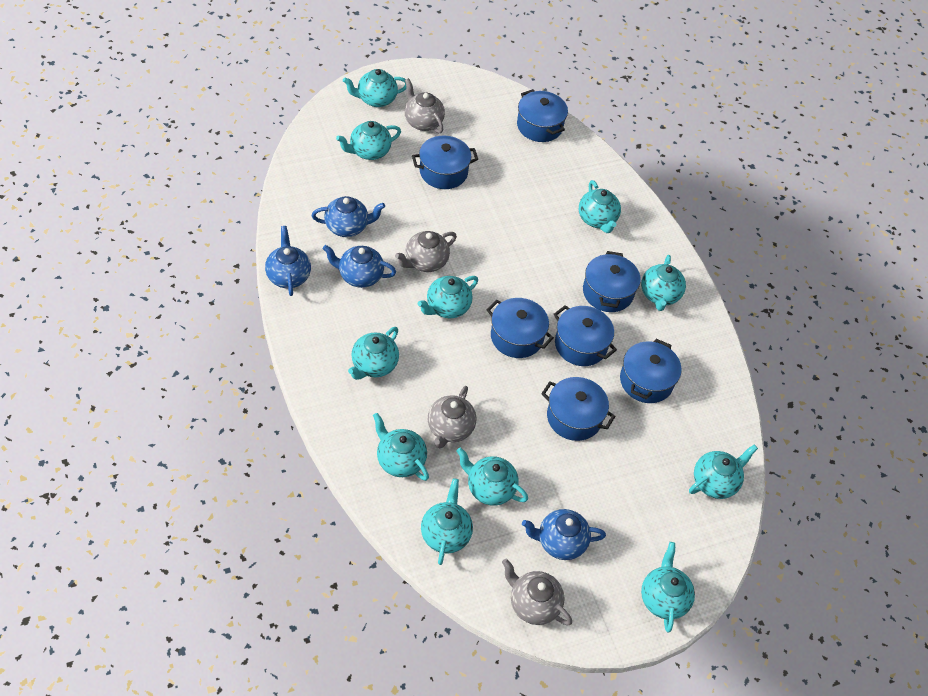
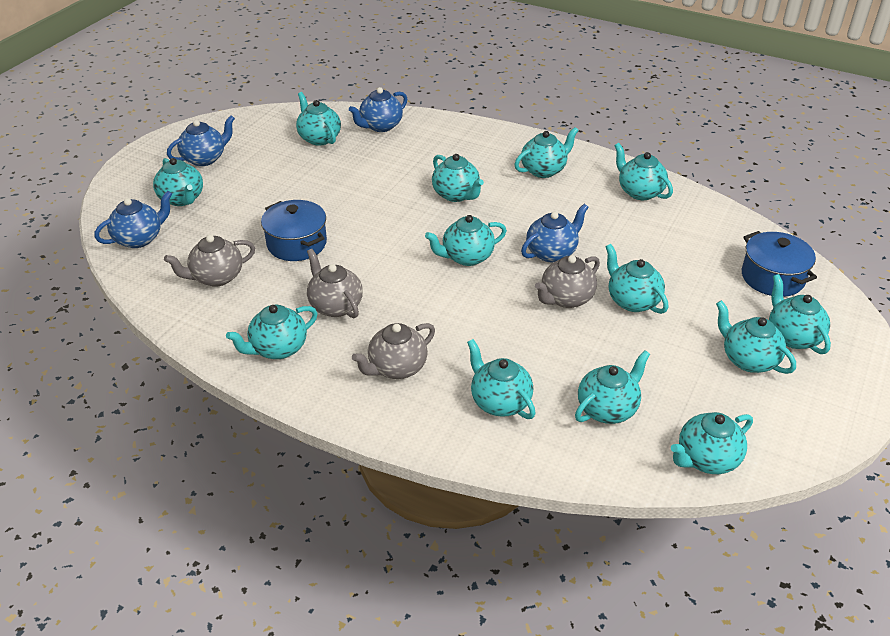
blue pot: [412,136,478,189] [486,298,554,358] [517,89,568,142] [541,377,616,441] [554,305,617,366] [583,251,641,312] [620,339,682,403] = 7 -> [261,200,327,261] [742,231,817,297] = 2
turquoise teapot: [336,121,401,160] [343,69,406,107] [348,327,399,380] [373,413,429,481] [417,276,478,318] [421,478,473,565] [456,448,528,506] [579,180,621,233] [641,255,686,311] [641,542,695,632] [689,445,758,499] = 11 -> [153,158,203,206] [226,305,318,359] [296,92,341,146] [425,215,507,266] [432,154,484,202] [467,339,536,419] [514,127,579,178] [575,350,650,424] [605,244,668,314] [614,143,673,200] [671,412,753,474] [716,300,796,374] [769,274,831,354] = 13

